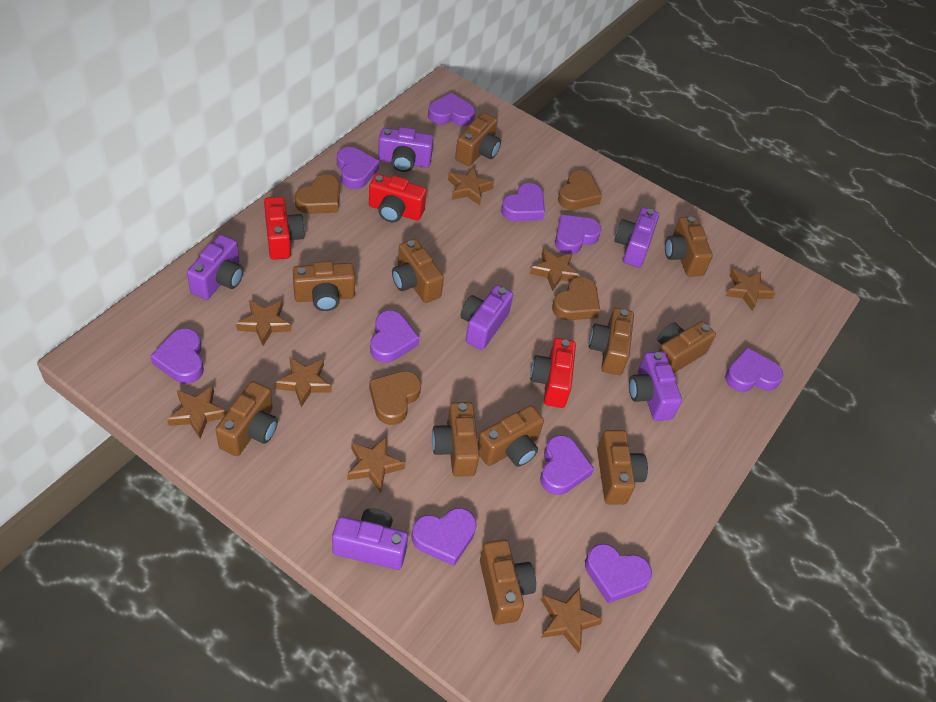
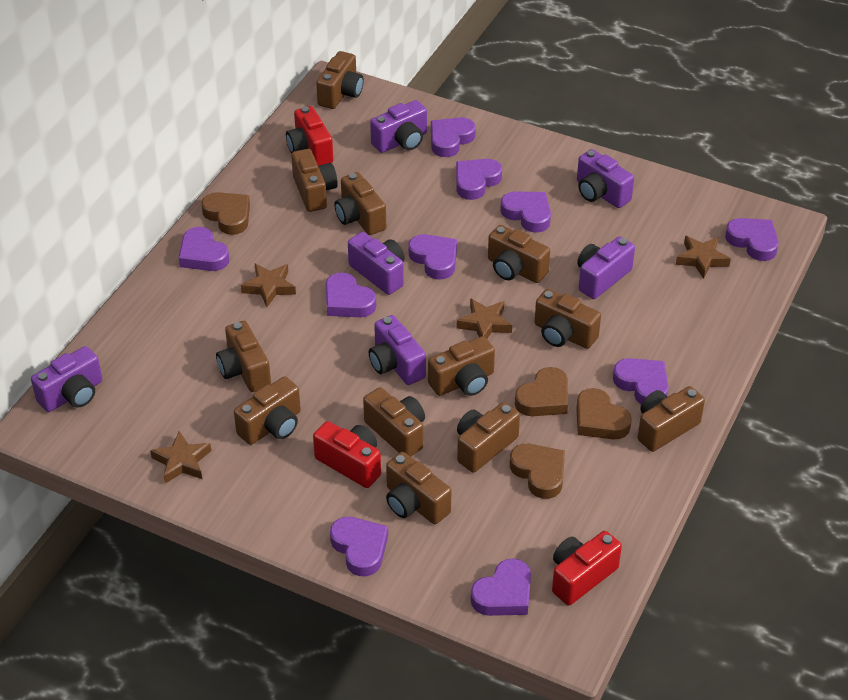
brown camera: [215,381,278,456] [293,261,355,311] [392,239,444,303] [432,402,480,477] [455,113,501,166] [478,405,544,467] [480,540,536,625] [589,308,634,375] [597,430,648,505] [657,321,716,373] [665,216,713,277] = 11 -> [216,321,271,392] [234,376,301,445] [291,149,338,212] [316,51,364,109] [334,172,386,235] [363,387,425,457] [386,452,451,524] [428,336,495,396] [457,402,520,473] [488,225,550,283] [535,289,601,349] [638,386,705,452] = 12
brown star: [167,386,227,439] [236,300,291,346] [275,357,332,407] [347,436,405,492] [448,167,494,205] [530,248,580,291] [541,587,603,653] [726,269,776,311] = 8 -> [150,431,211,484] [241,263,296,307] [457,298,512,338] [676,236,731,279] = 4

